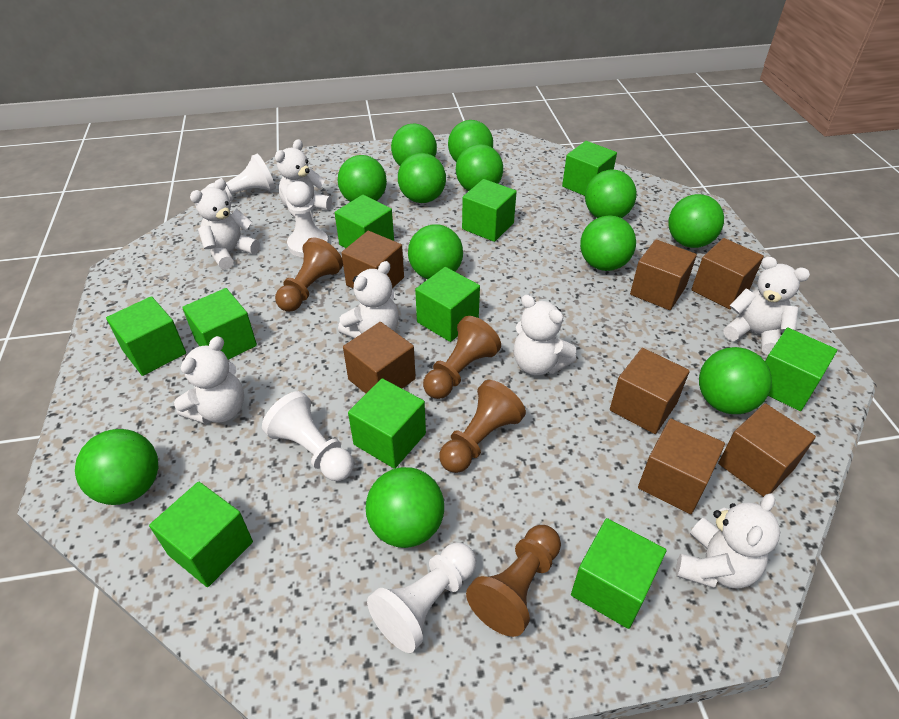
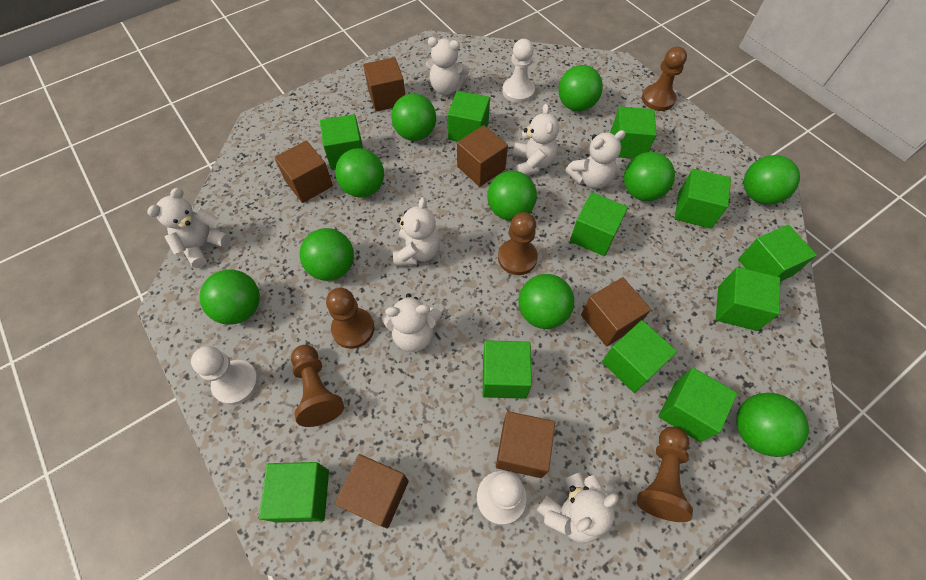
brown cube: [341,231,404,289] [343,322,416,394] [610,348,690,434] [630,239,697,310] [638,418,725,514] [691,238,764,309] [718,403,816,497] = 7 -> [274,141,333,203] [334,454,409,529] [363,57,405,112] [457,125,508,187] [496,411,555,478] [581,277,651,347] = 6
brown pawn: [275,238,343,312] [423,316,501,399] [439,380,526,473] [466,525,561,637] = 4 -> [291,345,344,427] [326,288,374,349] [498,212,538,275] [637,427,693,522] [642,47,687,111] = 5
green ball: [75,429,159,505] [338,155,387,202] [366,467,444,548] [391,123,437,166] [398,153,446,203] [408,225,463,279] [448,120,493,162] [456,144,503,191] [580,215,636,271] [585,170,636,218] [668,194,724,248] [699,347,772,414] = 12 -> [199,269,260,325] [300,228,354,281] [335,148,384,198] [391,93,436,141] [487,171,537,221] [518,274,574,329] [559,65,603,111] [624,152,675,201] [736,393,809,457] [744,155,800,205] = 10
green cube: [106,296,186,376] [149,482,253,587] [182,288,257,360] [335,195,394,248] [348,378,426,469] [415,267,480,342] [462,179,517,242] [562,141,617,196] [571,518,666,629] [765,328,837,411] = 10 -> [259,462,329,523] [320,114,363,170] [448,91,490,142] [483,340,532,399] [570,192,628,256] [602,320,677,393] [610,107,657,159] [658,368,737,442] [674,169,731,229] [716,267,780,331] [738,224,817,282] = 11
white pawn: [206,154,275,201] [262,391,354,481] [286,181,329,258] [367,543,476,653] = 4 -> [191,346,259,405] [477,471,526,525] [502,39,535,103] = 3

